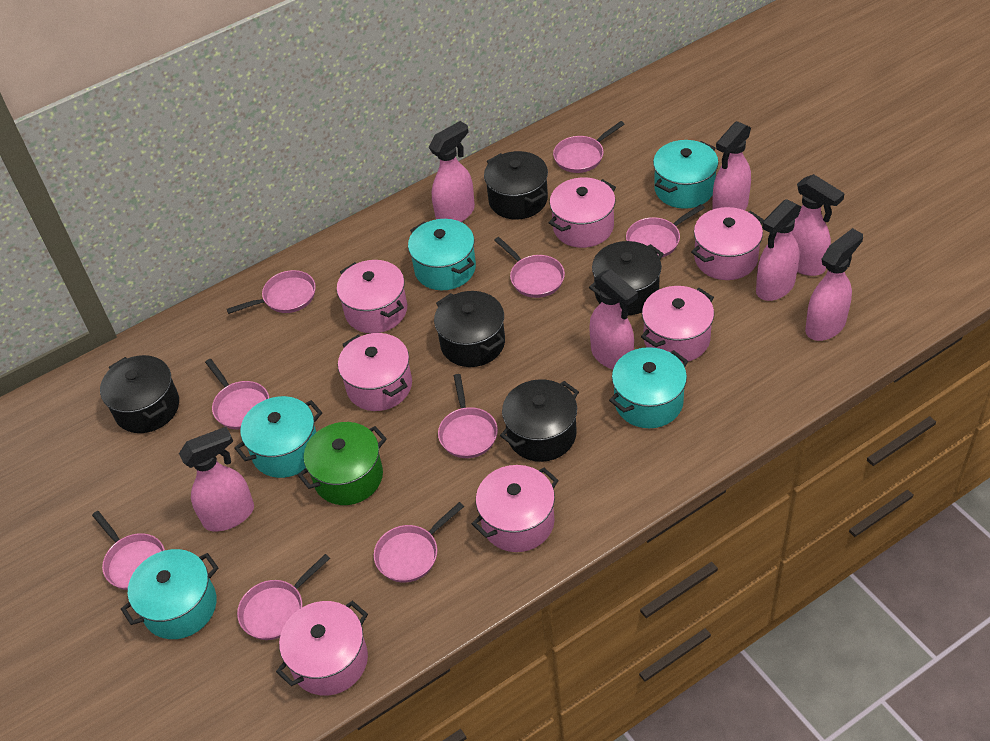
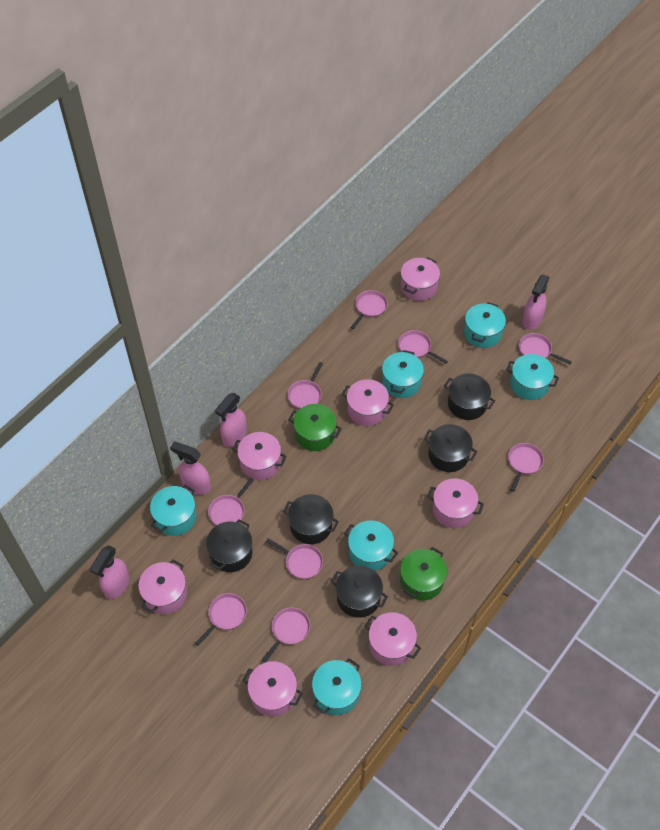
green pot: [298,422,387,505] = 1 -> [289,404,342,451] [400,547,447,600] = 2
pink spray bottle: [179,427,254,532] [429,121,475,222] [589,269,638,370] [712,121,751,210] [756,199,801,301] [791,174,845,276] [805,228,863,341] = 7 -> [90,545,129,599] [170,442,211,495] [215,393,247,447] [522,275,549,330] = 4
turquoise pot: [121,549,218,639] [234,396,322,478] [408,219,476,290] [609,347,688,428] [653,140,718,209] = 5 -> [150,485,197,536] [312,658,362,715] [344,520,398,571] [382,350,424,398] [464,302,506,348] [506,354,559,400] = 6

